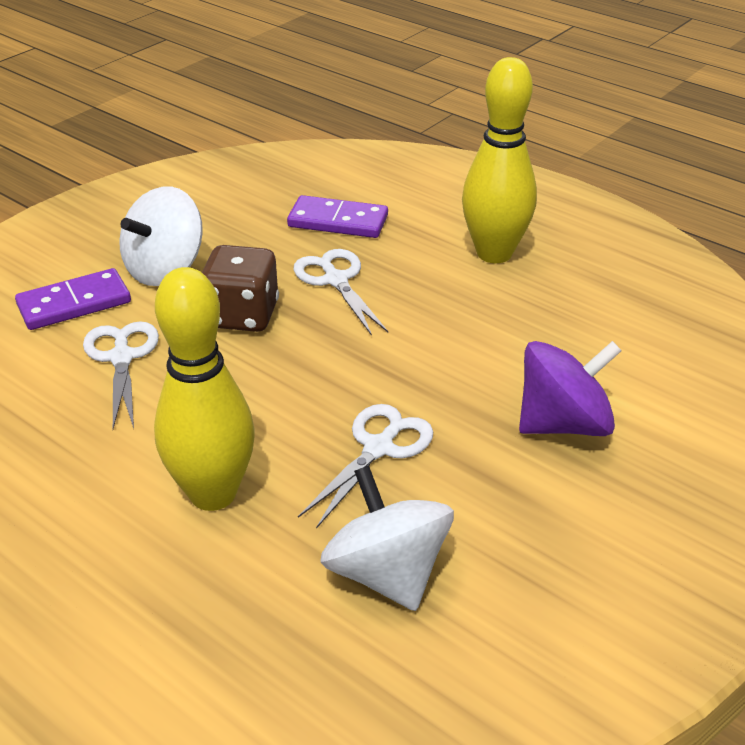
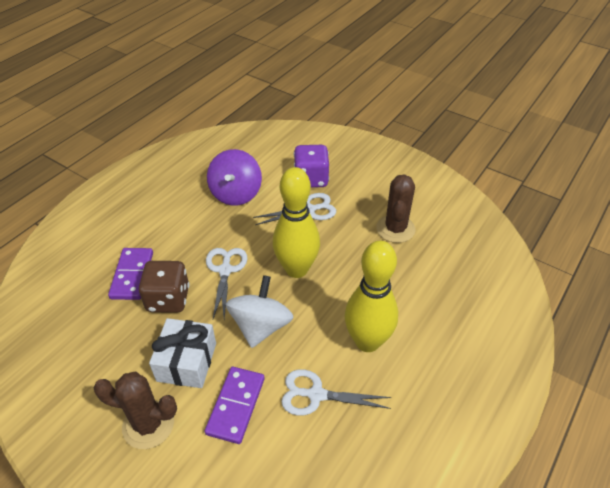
brown cactus: none = 0 -> [93,372,177,449] [376,174,416,243] = 2
purple dice: none = 0 -> [294,145,329,188] = 1
white gift: none = 0 -> [149,318,216,388] = 1
white spinning top: [119,186,203,286] [320,465,454,611] = 2 -> [226,275,294,348] = 1

